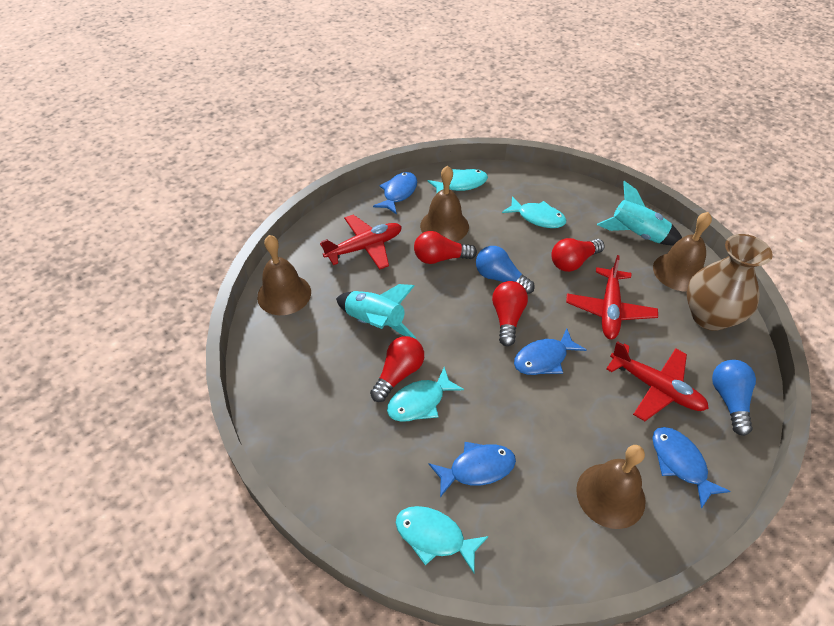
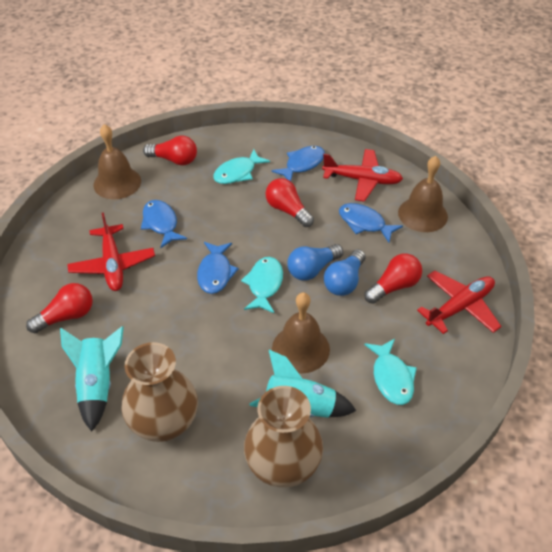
brown bell: [257,235,311,315] [420,166,469,242] [576,445,646,529] [653,212,712,291] = 4 -> [93,124,141,199] [272,292,330,373] [398,156,448,232] = 3
brown vase: [687,234,773,331] = 1 -> [121,342,198,442] [244,386,323,488] = 2
turquoise fish: [387,367,464,422] [396,506,489,573] [428,169,488,193] [502,196,566,228] = 4 -> [213,149,270,184] [241,257,283,314] [364,339,417,405] = 3

